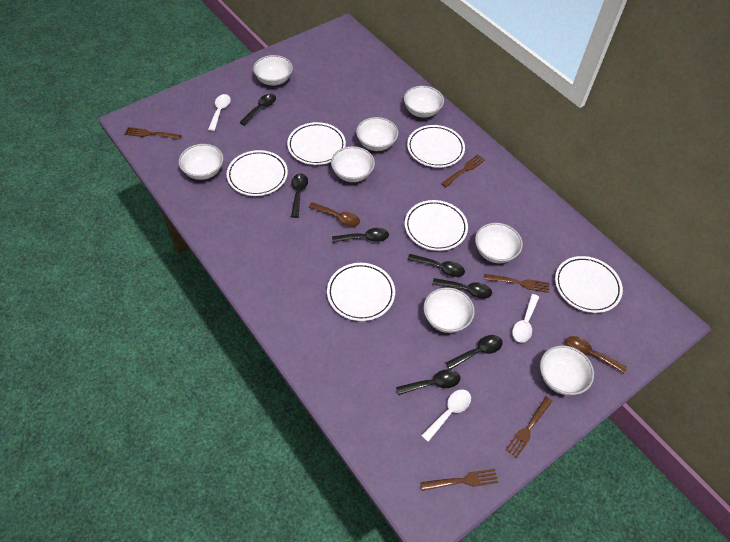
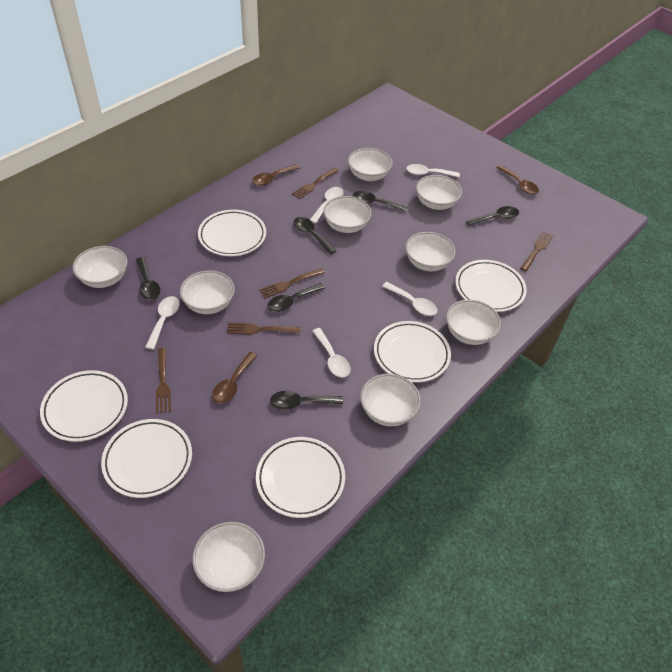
black spoon: [239,94,276,125] [291,173,308,218] [332,228,389,243] [396,369,461,395] [408,254,465,277] [432,278,492,299] [446,335,503,370] = 7 -> [136,257,160,300] [267,283,325,312] [270,391,343,410] [294,217,336,255] [353,191,408,212] [466,206,519,226] = 6
brown spoon: [309,202,360,227] [566,336,627,373] = 2 -> [212,352,257,403] [252,164,300,186] [497,165,539,194] = 3
white bowl: [178,144,224,180] [253,55,293,86] [331,146,375,182] [356,117,398,151] [404,86,444,118] [423,287,475,333] [475,223,523,263] [540,345,594,395] = 8 -> [73,246,127,288] [180,270,235,314] [192,522,265,592] [323,196,372,233] [348,148,393,181] [360,374,421,426] [405,232,456,271] [416,175,462,210] [446,300,501,345] = 9
white spoon: [208,94,231,131] [421,389,471,442] [512,294,539,343] = 3 -> [145,296,180,350] [310,187,344,223] [313,328,351,377] [382,282,438,316] [406,164,460,177] = 5

